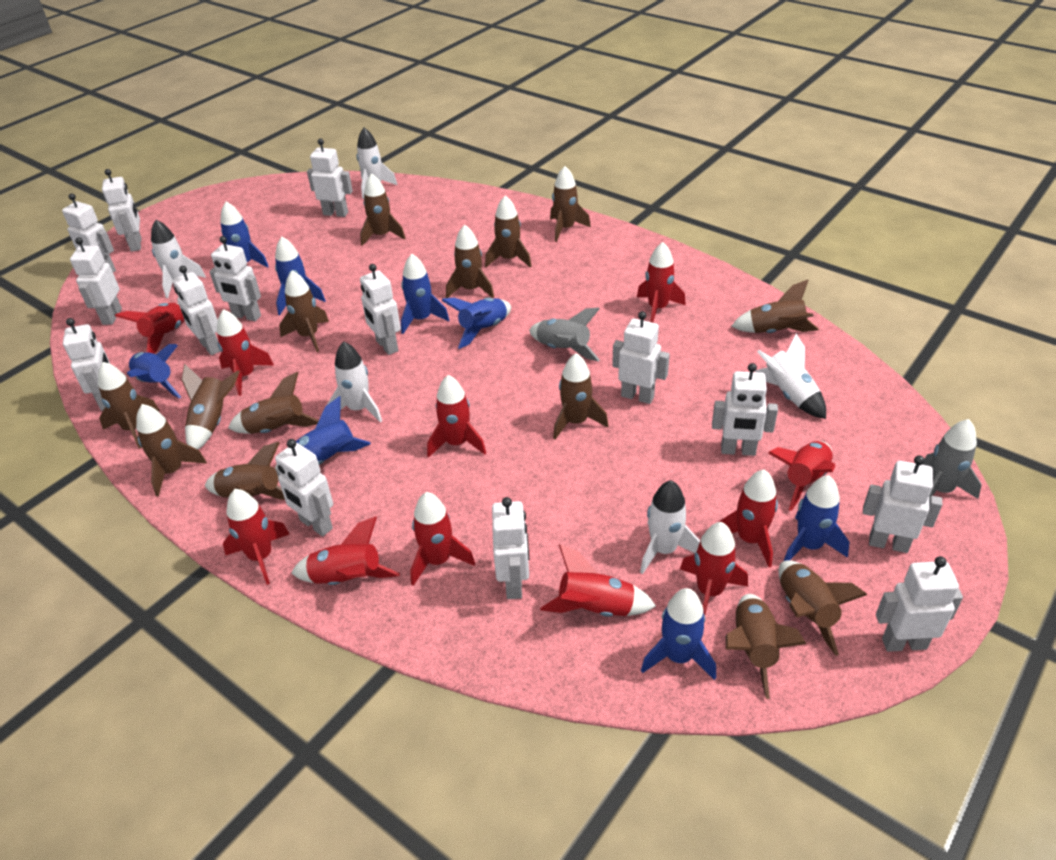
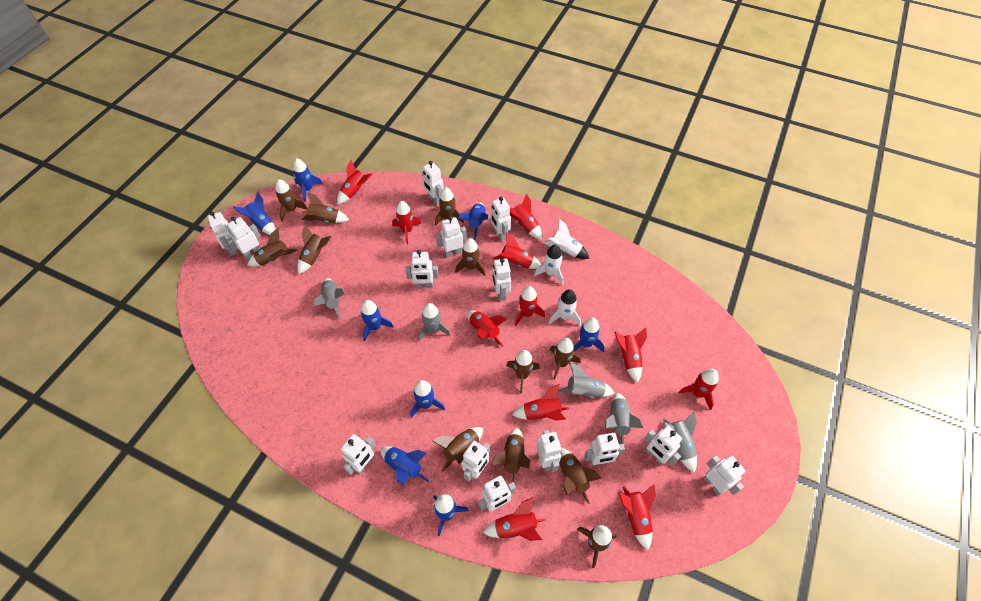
brown rocket: [98,362,160,449] [136,404,207,497] [182,364,240,449] [205,442,285,500] [228,372,319,434] [279,271,329,352] [360,173,406,246] [446,225,494,298] [485,196,532,268] [550,166,591,242] [553,353,609,439] [725,594,806,699] [732,280,819,333] [779,560,868,656] = 14 -> [248,228,297,266] [276,179,308,221] [297,224,332,274] [302,192,349,223] [432,427,483,472] [435,187,464,226] [455,238,485,276] [491,428,530,483] [506,350,540,393] [550,338,580,379] [559,448,602,504] [577,525,617,568] = 12
grey rocket: [529,308,600,362] [922,419,981,499] = 2 -> [314,278,345,320] [418,303,451,341] [558,362,615,398] [605,393,643,444] [663,412,697,473] = 5
white rocket: [151,220,206,298] [327,341,382,423] [357,128,397,199] [640,480,700,574] [755,334,826,419] = 5 -> [534,245,564,285] [543,219,590,259] [549,289,581,326] = 3

